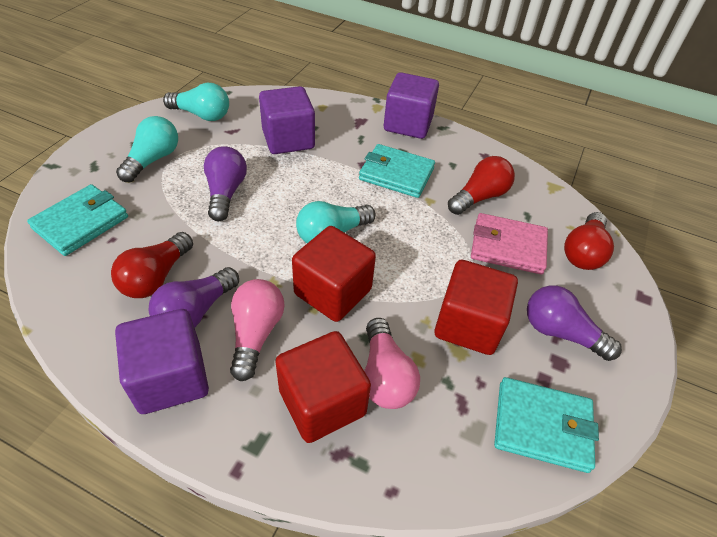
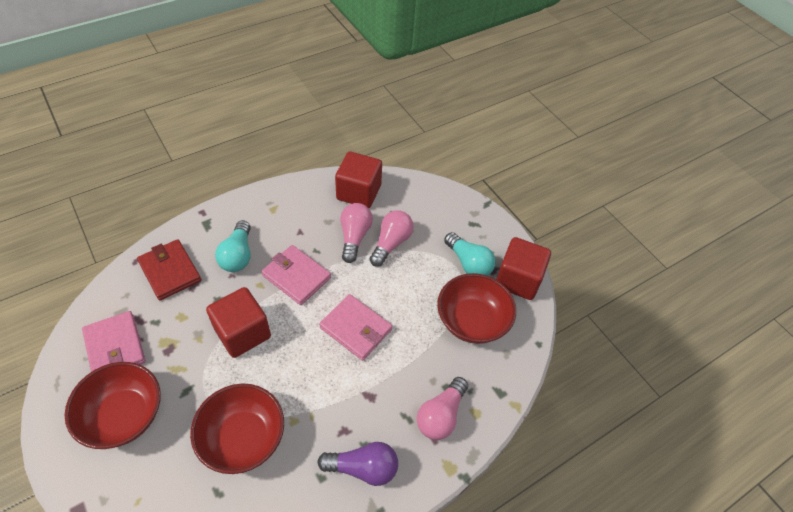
pink light bulb: [230,279,285,381] [364,318,420,409] = 2 -> [340,203,373,263] [369,210,414,267] [417,377,468,440] = 3
pink wallet: [471,213,548,275] = 1 -> [82,311,146,372] [261,245,331,305] [319,294,392,361] = 3
purple cube: [115,309,209,414] [259,86,315,154] [384,72,439,139] = 3 -> none = 0
purple light bulb: [149,267,239,328] [203,146,247,221] [527,285,622,361] = 3 -> [317,442,398,486] = 1
red bowl: none = 0 -> [65,362,161,449] [190,383,284,474] [437,273,516,344] = 3
red light bulb: [111,232,193,298] [448,156,515,215] [564,212,614,270] = 3 -> none = 0
red wallet: none = 0 -> [137,239,201,301] = 1
turquoise light bulb: [116,116,178,182] [163,83,229,121] [296,201,376,243] = 3 -> [215,220,251,272] [444,232,496,276] = 2
turquoise wallet: [27,184,128,256] [359,144,435,198] [494,377,599,473] = 3 -> none = 0

